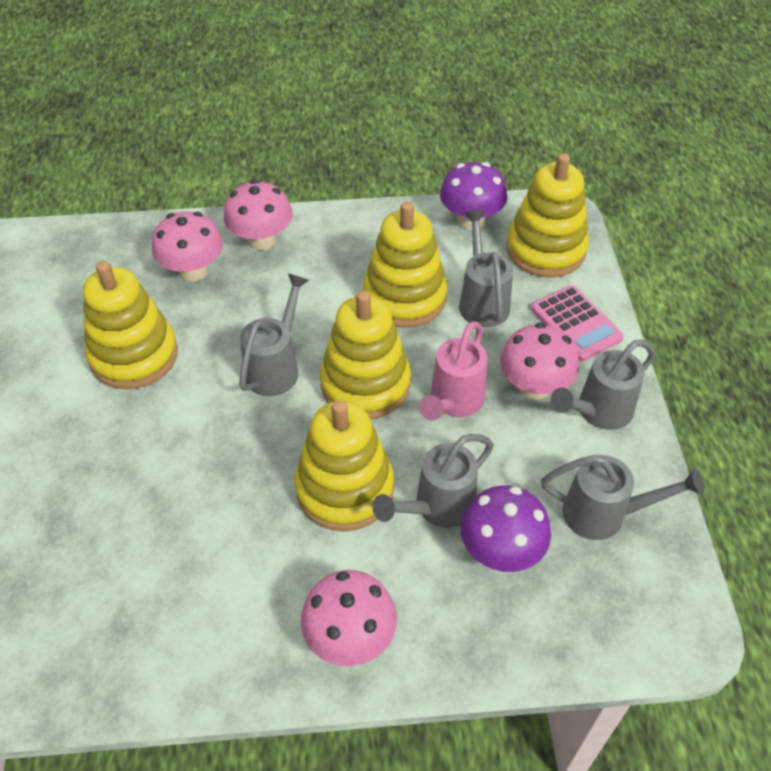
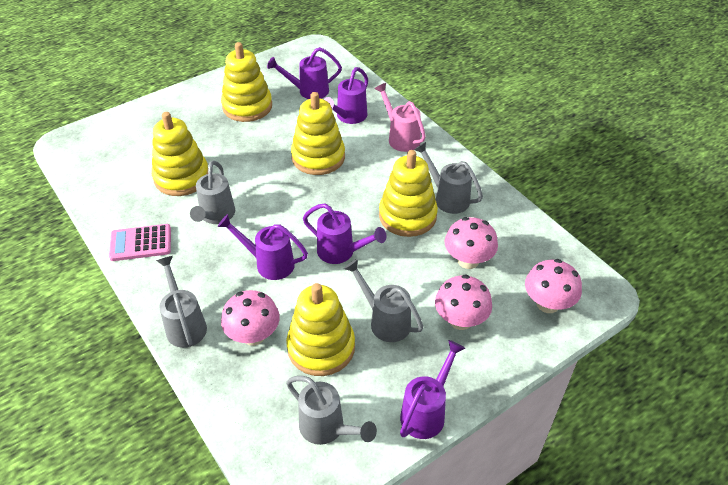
purple mushroom: [440,162,507,230] [461,486,551,572] = 2 -> none = 0
purple watering can: none = 0 -> [218,214,308,280] [267,47,342,99] [303,203,386,264] [323,67,368,124] [400,340,465,439] = 5

